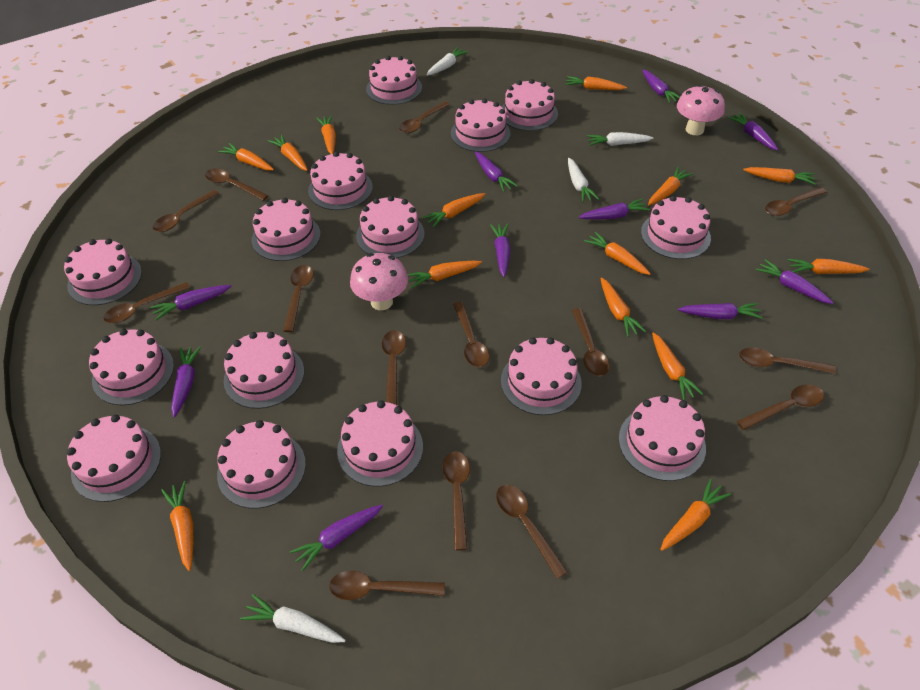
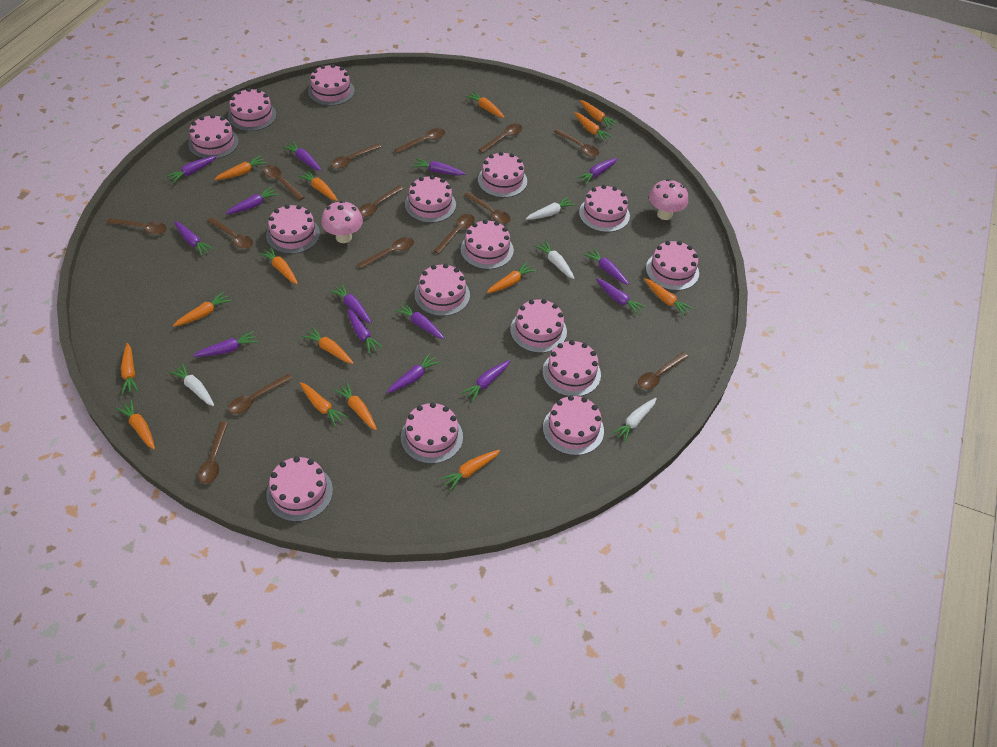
orange carrot: [161,481,193,571] [218,143,274,170] [268,135,308,171] [316,115,336,154] [407,261,482,288] [422,193,485,227] [565,76,627,90] [584,232,651,275] [600,277,646,337] [648,167,693,205] [652,332,703,400] [660,479,731,551] [743,167,816,185] [788,259,870,274] = 14 -> [116,400,155,450] [121,343,139,395] [173,292,231,327] [214,156,267,180] [259,247,298,284] [298,170,338,201] [300,382,348,427] [302,327,353,364] [334,382,377,430] [440,450,500,491] [465,91,505,118] [487,262,536,293] [574,112,612,142] [580,100,618,128] [644,278,693,316] = 15
purple carrot: [150,285,231,320] [171,346,201,418] [290,504,383,571] [475,151,518,192] [490,223,511,277] [579,198,650,219] [642,70,680,103] [678,303,763,319] [728,113,778,150] [756,259,833,304] = 10 -> [166,156,217,184] [174,221,214,256] [193,331,258,357] [226,187,279,214] [282,141,321,171] [330,284,372,323] [347,309,383,354] [387,353,440,393] [394,302,445,339] [412,158,465,175] [461,360,510,402] [577,158,618,185] [583,248,629,285] [596,279,646,315] = 14

